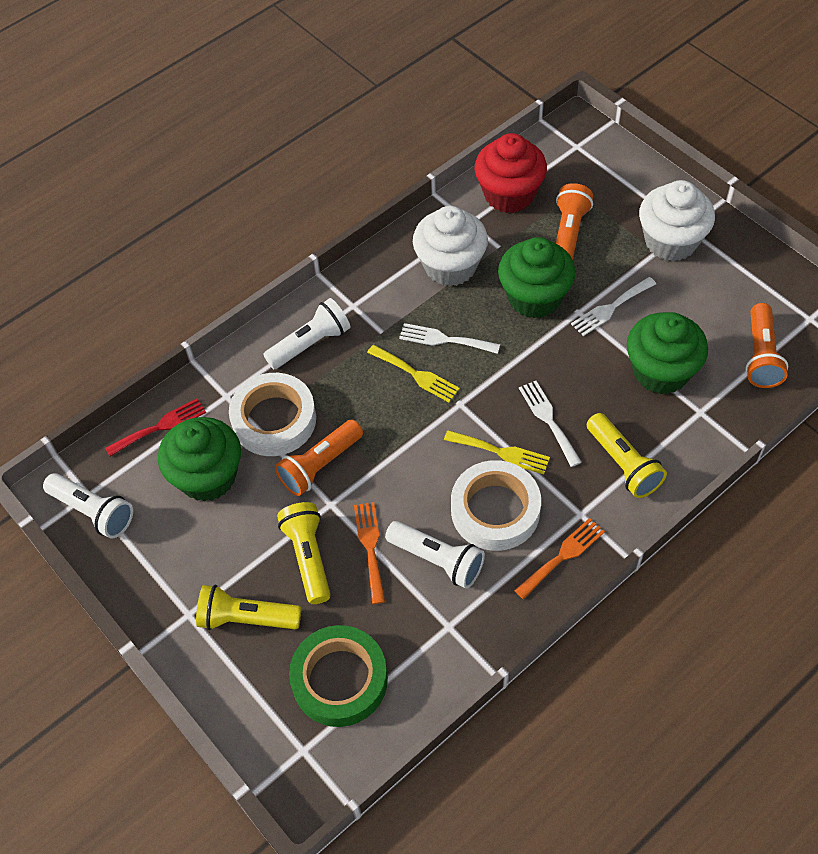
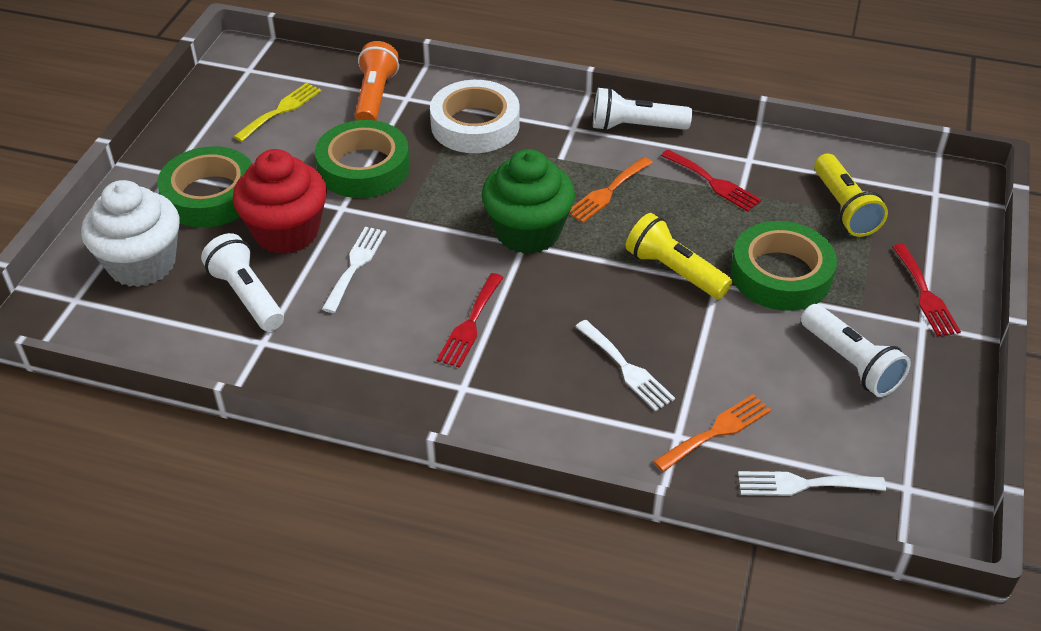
green cupcake: [158,417,241,502] [498,237,575,318] [627,312,708,394] = 3 -> [481,149,575,254] = 1
green tape: [289,625,388,727] = 1 -> [157,146,252,228] [315,120,410,198] [731,221,837,311] = 3
orange flashlight: [275,419,363,496] [556,183,593,260] [745,303,788,388] = 3 -> [355,41,399,121] = 1
red fork: [105,398,206,457] = 1 -> [437,273,504,368] [661,149,762,212] [892,244,961,337] = 3
white cupcake: [413,206,488,286] [639,180,715,261] = 2 -> [81,180,179,287] = 1
white tape: [229,373,316,456] [451,460,541,551] = 2 -> [430,80,520,153] = 1
yellow flashlight: [196,585,301,630] [277,502,331,604] [587,413,667,498] = 3 -> [626,213,732,299] [814,154,888,237] = 2
yellow fork: [367,345,460,402] [444,430,550,475] = 2 -> [233,83,321,142] = 1

